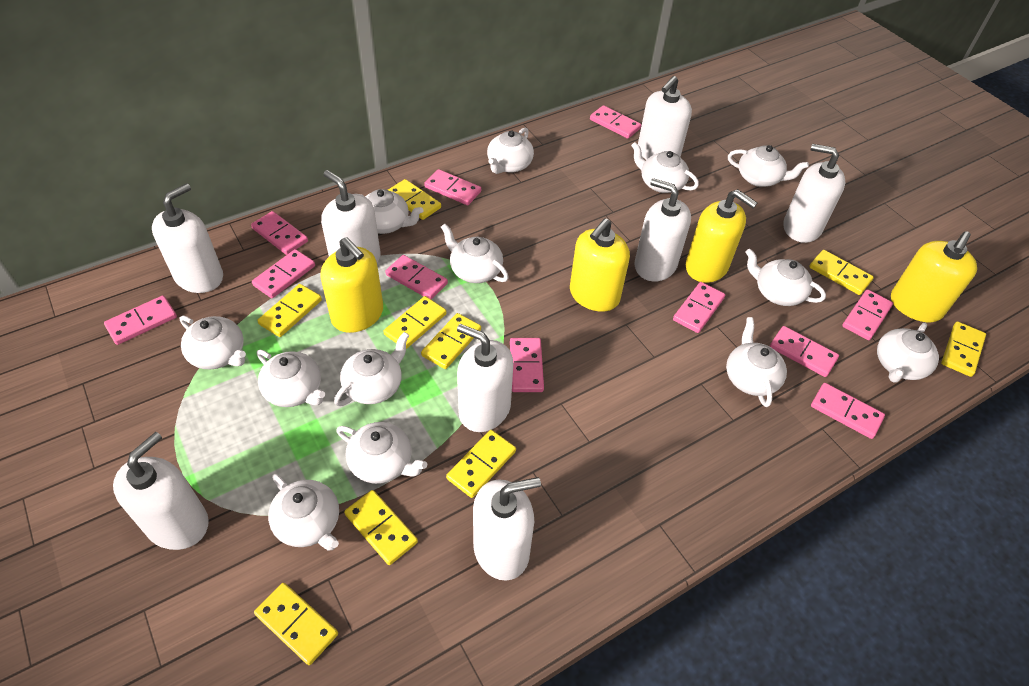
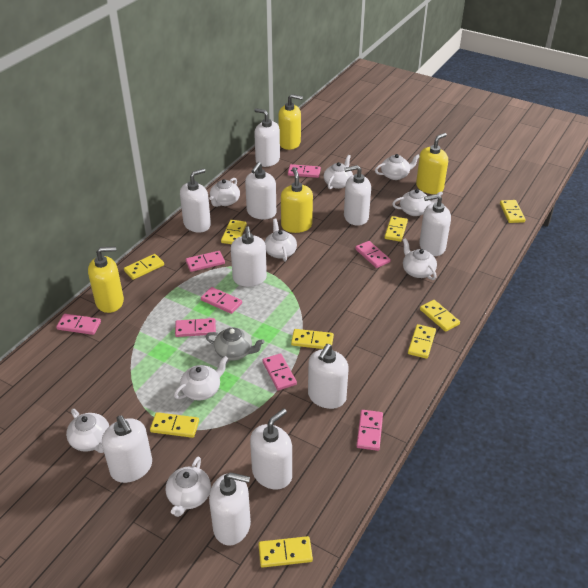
grey teapot: none = 0 -> [206,327,265,361] = 1
pink domino: [104,295,177,345] [251,211,308,255] [252,249,315,298] [385,255,448,299] [424,169,481,205] [510,338,544,392] [590,105,641,139] [673,282,725,333] [770,326,839,377] [811,383,885,439] [842,289,893,340] = 11 -> [56,314,101,335] [175,318,216,337] [186,251,225,272] [201,287,242,314] [262,353,297,391] [288,164,321,178] [355,241,391,268] [357,410,383,451] = 8
white soap dispenser: [113,432,209,550] [152,183,223,293] [321,170,380,263] [457,324,513,432] [473,477,541,581] [635,178,691,282] [638,76,692,160] [783,144,845,243] = 8 -> [102,415,152,483] [180,168,211,233] [209,472,251,545] [231,226,267,287] [245,162,276,219] [250,408,292,490] [254,108,280,167] [308,344,349,409] [344,165,371,226] [419,194,451,256] = 10
white teapot: [179,316,246,370] [257,350,325,407] [268,474,339,550] [334,332,409,406] [336,422,427,484] [360,189,423,234] [441,224,509,283] [487,128,534,174] [631,142,699,193] [726,317,787,407] [728,145,809,187] [746,249,826,306] [877,323,939,383] = 13 -> [66,409,109,453] [166,457,211,517] [174,356,228,401] [209,178,240,207] [265,219,297,262] [324,155,353,189] [375,154,420,180] [392,189,443,216] [403,238,437,280] = 9

